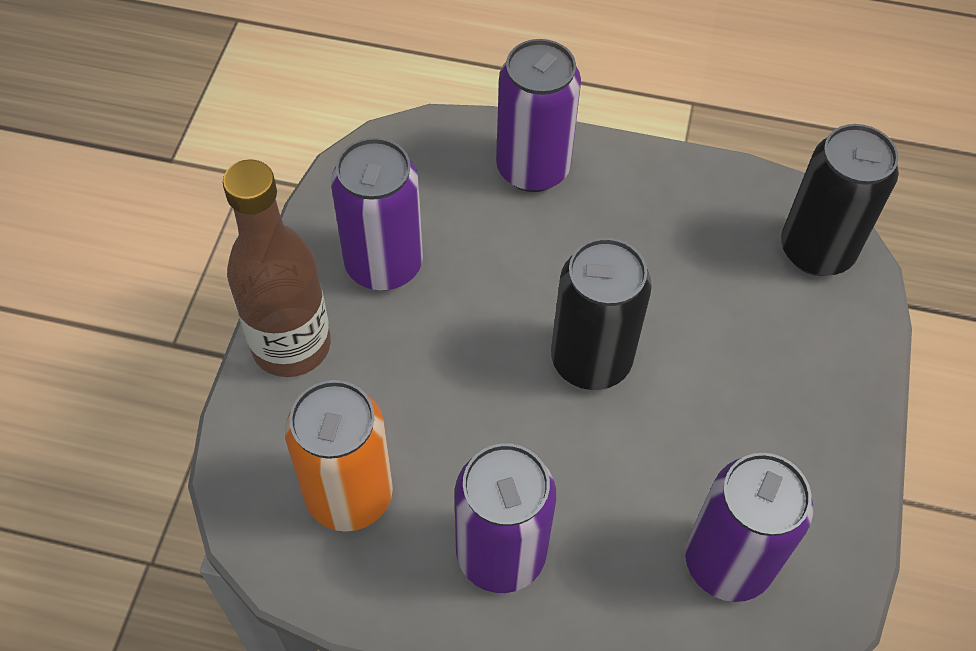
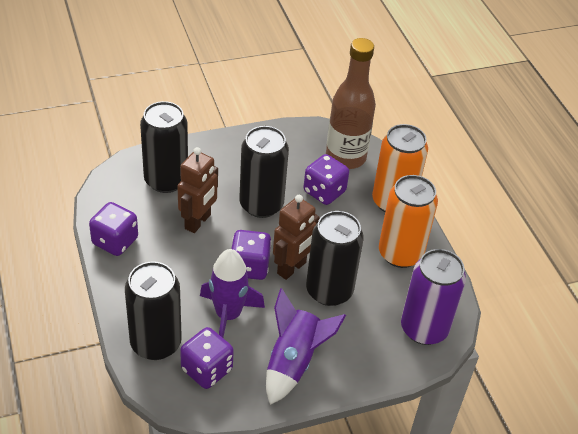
black can: [551,238,652,390] [781,124,899,276] = 2 -> [125,261,182,360] [140,101,188,193] [239,126,289,218] [306,211,364,306] = 4
brown robot: none = 0 -> [177,147,218,233] [273,195,319,280] = 2
orange can: [285,380,393,532] = 1 -> [372,124,428,212] [379,175,438,268] = 2
purple can: [331,137,423,291] [455,443,556,593] [496,39,581,192] [685,453,813,602] = 4 -> [401,249,466,345] = 1
purple dice: none = 0 -> [89,202,138,256] [180,327,234,389] [231,230,272,280] [304,154,349,205] = 4
purple rocket: none = 0 -> [200,249,265,338] [266,288,346,405] = 2

